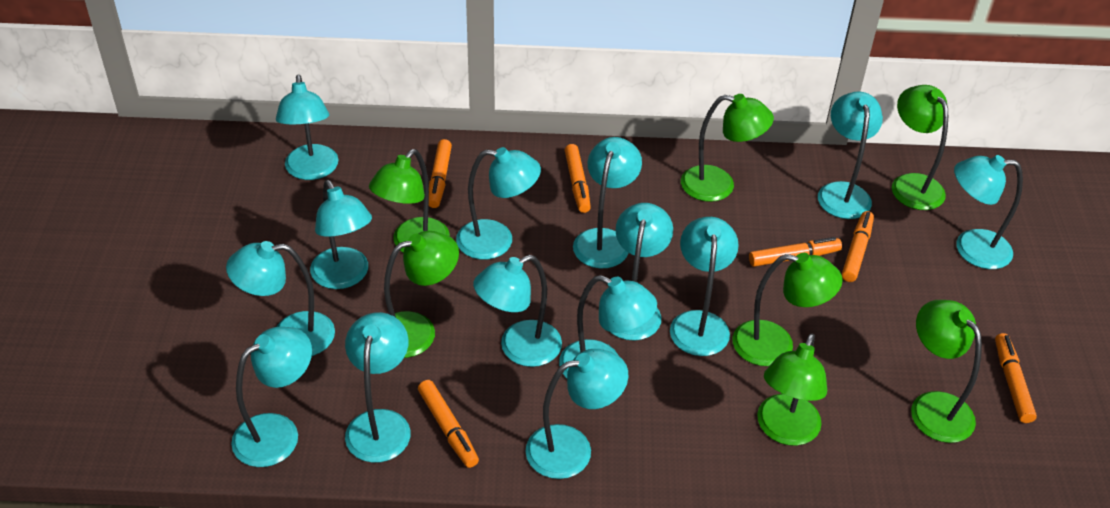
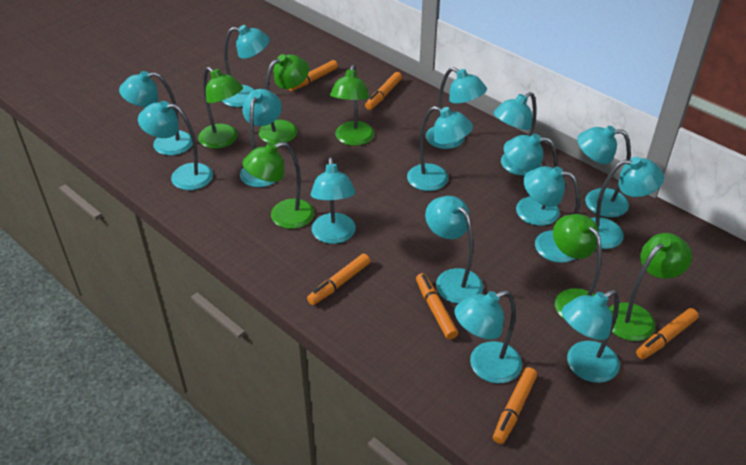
green lamp: [369,149,450,253] [384,231,459,358] [681,94,774,202] [732,253,843,366] [757,333,827,446] [892,85,948,210] [911,300,982,443] = 7 -> [198,67,243,149] [243,142,314,229] [259,54,309,144] [330,65,374,146] [553,214,602,320] [609,233,692,341] = 6
turquoise lamp: [226,241,335,356] [231,327,312,467] [276,75,339,180] [310,180,372,289] [345,312,411,463] [456,147,541,260] [473,255,562,367] [525,349,628,479] [559,275,657,378] [573,137,642,269] [611,203,673,341] [670,217,739,356] [818,91,883,219] [954,155,1023,269] = 14 -> [119,71,193,155] [138,101,213,190] [222,25,270,107] [240,89,282,187] [311,157,356,244] [407,106,473,191] [425,196,483,304] [426,67,487,149] [455,290,522,383] [493,92,542,176] [503,134,560,226] [523,166,580,263] [562,290,620,383] [577,126,631,217] [591,157,664,249] = 15

